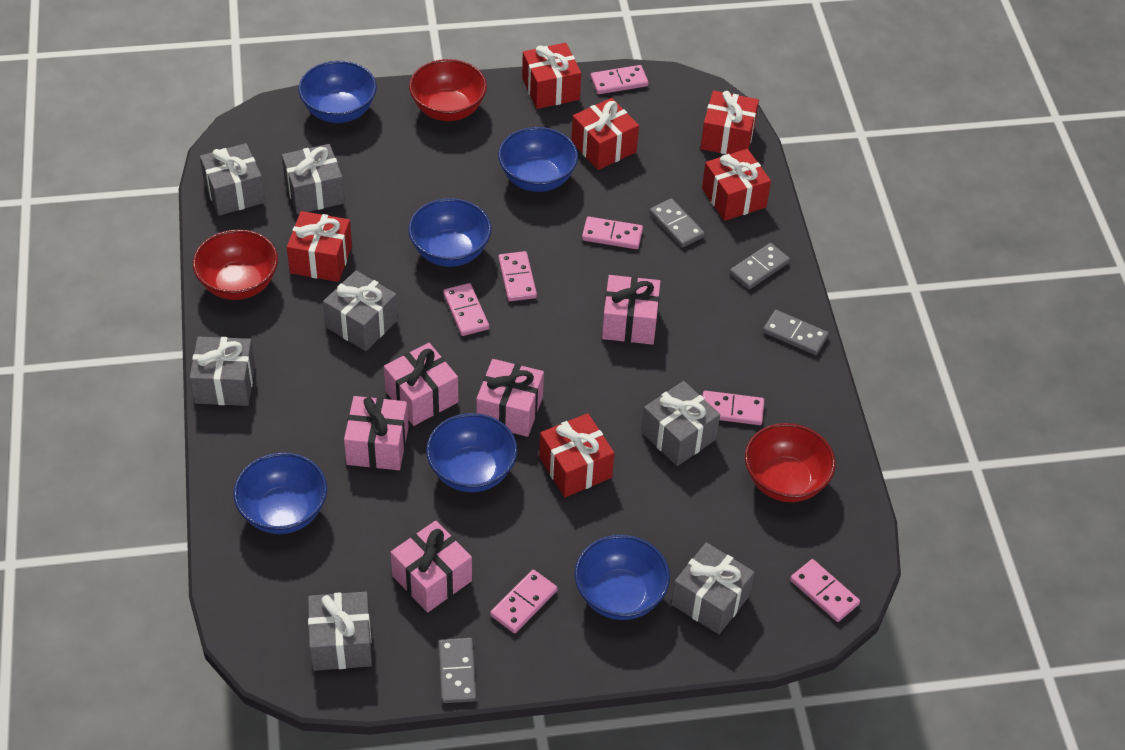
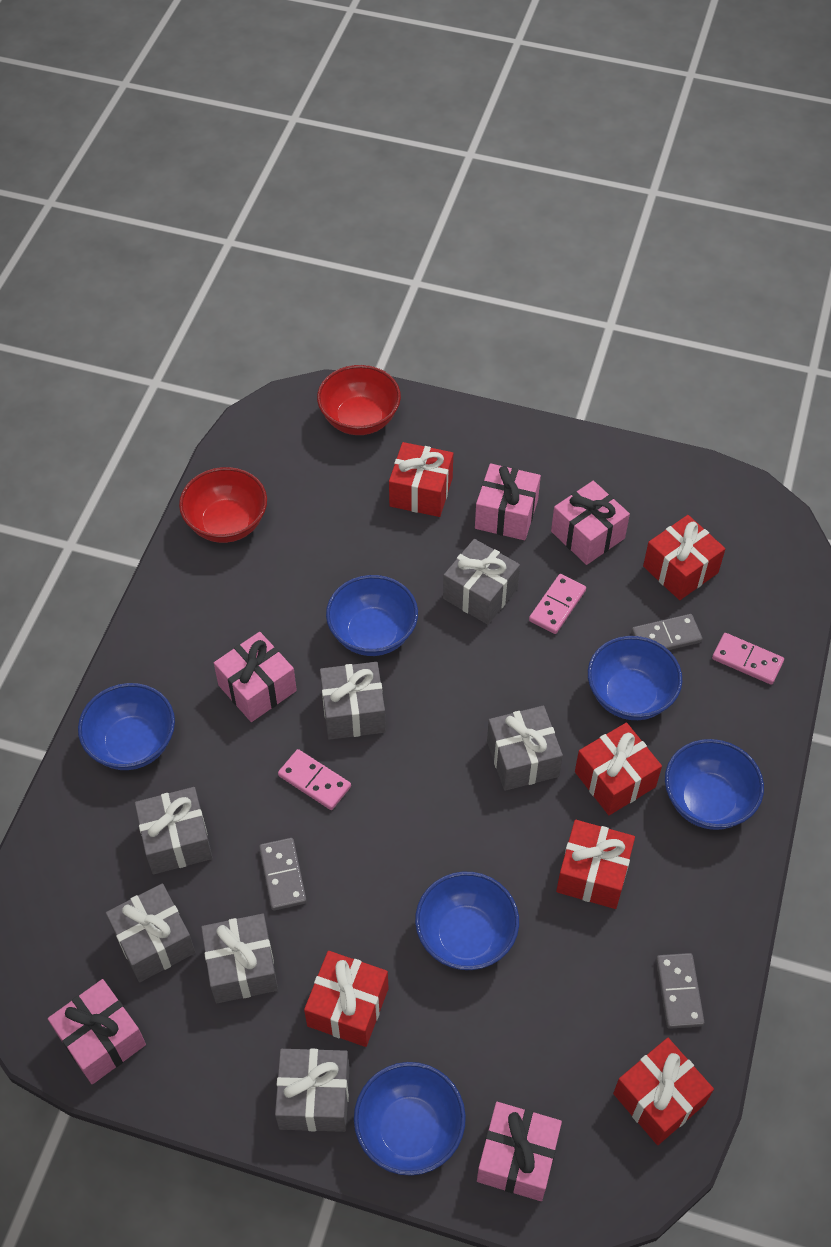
grey domino: [439,638,476,703] [649,198,705,248] [730,243,790,289] [763,310,829,355] = 4 -> [259,838,307,910] [632,614,702,650] [656,953,704,1029] = 3
pink domino: [443,283,489,336] [490,570,557,633] [498,251,537,301] [582,217,643,249] [590,65,648,94] [702,391,764,425] [790,559,860,622] = 7 -> [278,749,351,810] [529,574,586,634] [712,633,784,685] = 3
red bowl: [193,229,278,300] [409,59,487,121] [745,423,835,502] = 3 -> [179,467,267,543] [317,365,401,435] = 2

